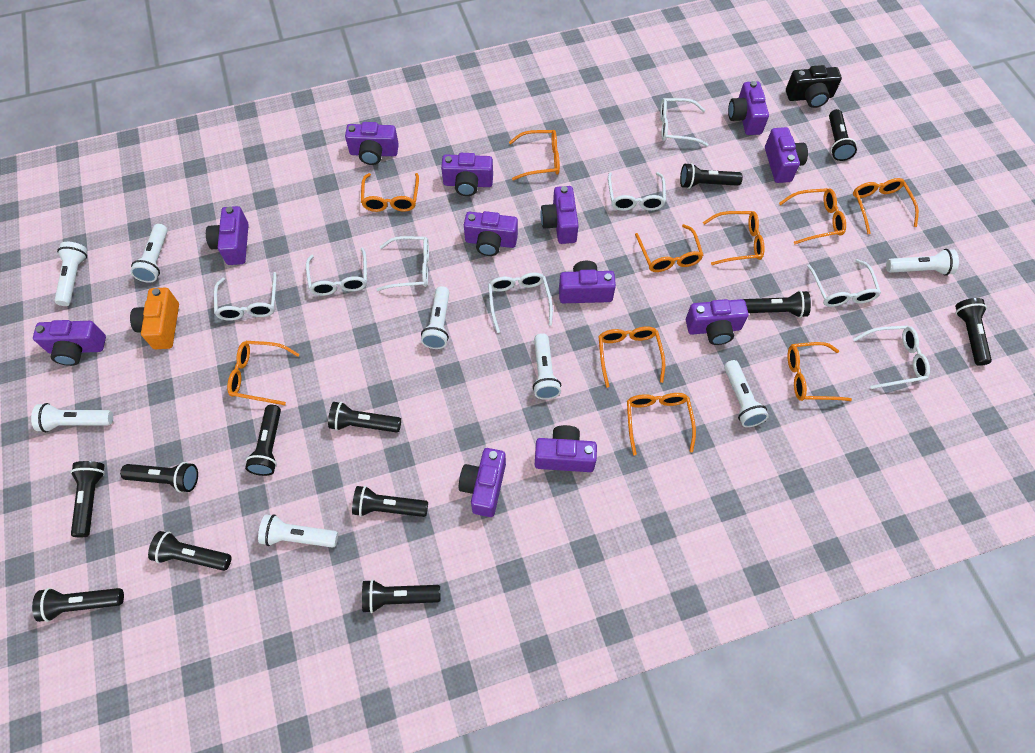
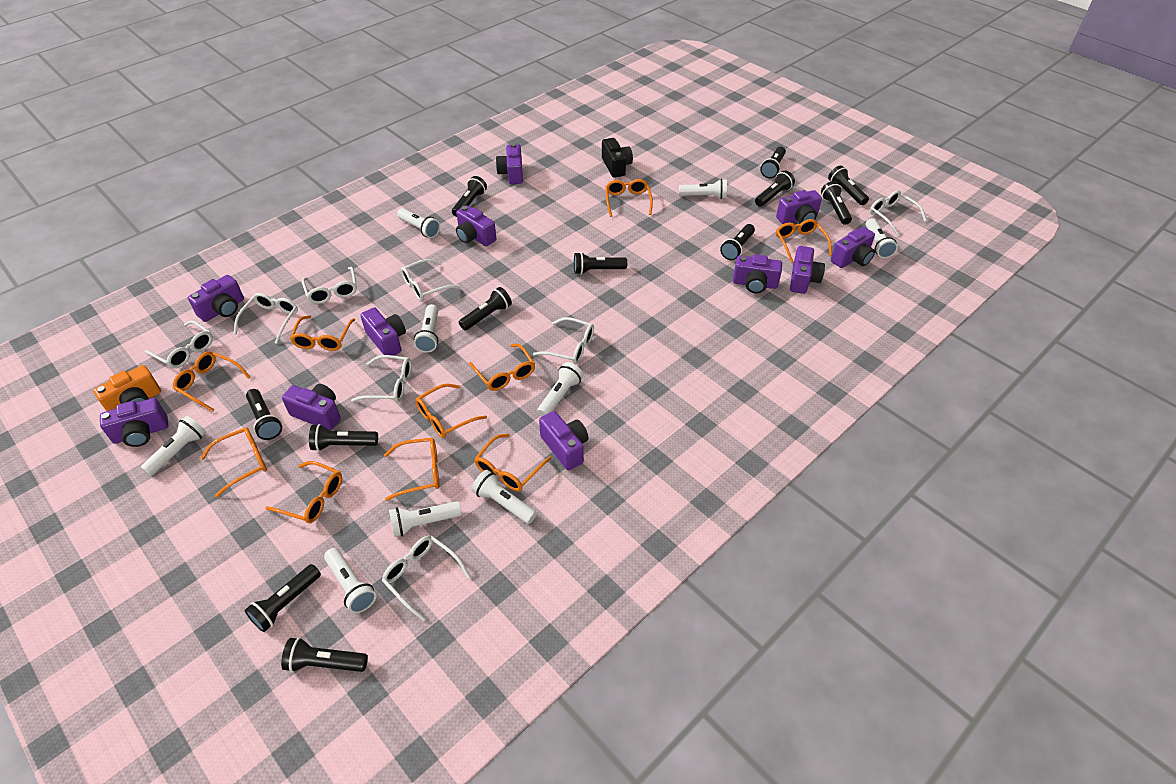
purple camera: [33,320,106,366] [206,206,249,265] [345,122,399,165] [441,153,493,196] [459,448,506,517] [464,211,518,256] [535,425,597,472] [540,186,579,244] [559,261,616,303] [686,299,748,345] [728,81,769,135] [765,127,808,183] = 12 -> [100,398,168,447] [188,275,244,322] [282,384,341,431] [360,307,406,356] [456,205,497,246] [496,143,523,184] [539,411,588,470] [733,254,782,294] [776,190,822,224] [790,246,825,294] [831,227,875,268] = 11
white flashlight: [31,403,113,432] [54,242,87,306] [130,224,168,283] [258,514,338,548] [421,286,449,349] [533,333,561,400] [724,360,769,427] [886,249,959,276] = 8 -> [141,416,206,476] [324,548,376,613] [389,501,462,537] [397,208,440,238] [414,304,438,353] [472,470,537,524] [537,362,583,417] [679,179,727,199] [866,218,898,258] = 9

